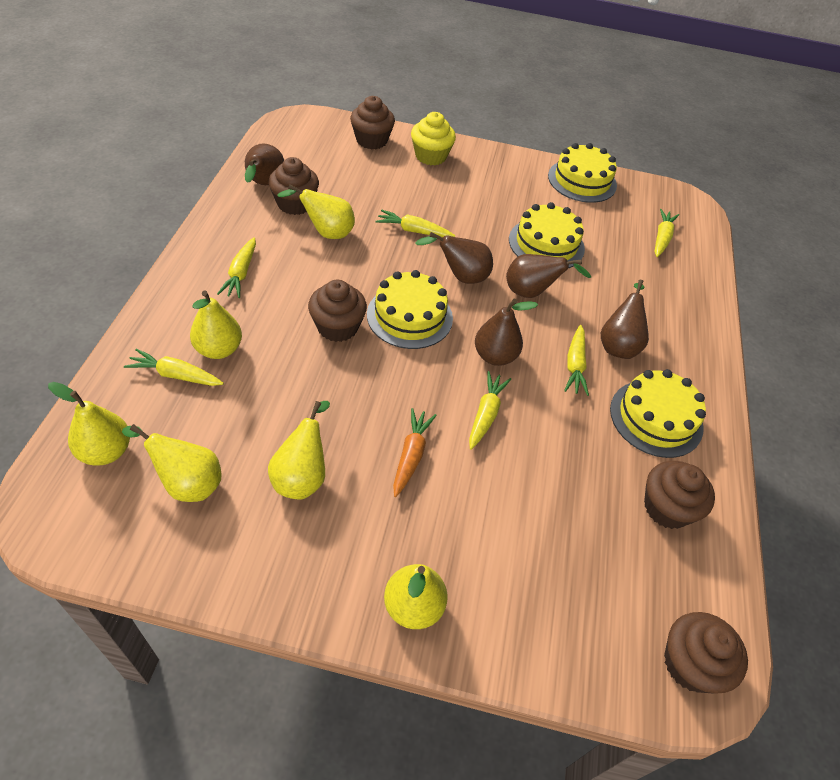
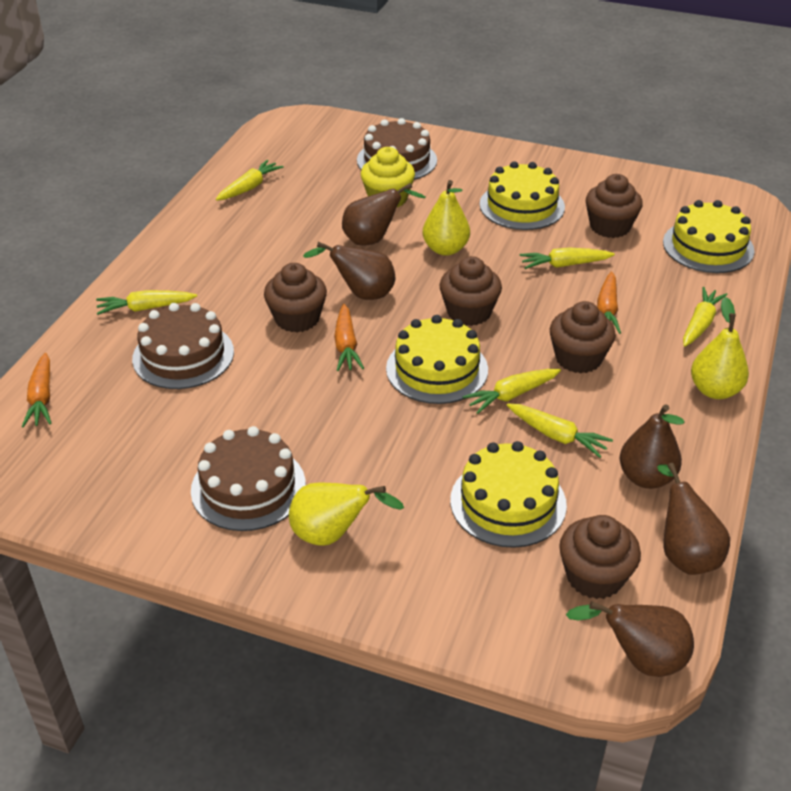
brown cake: none = 0 -> [132,303,234,389] [191,426,306,531] [357,118,437,180] = 3
orange carrot: [393,408,437,497] = 1 -> [22,353,52,428] [334,304,364,371] [597,272,621,334] = 3
yellow pear: [48,382,130,465] [122,424,221,502] [190,291,242,359] [268,401,330,499] [278,185,355,239] [384,564,448,629] = 6 -> [289,482,404,545] [423,180,470,256] [691,297,749,399] = 3

